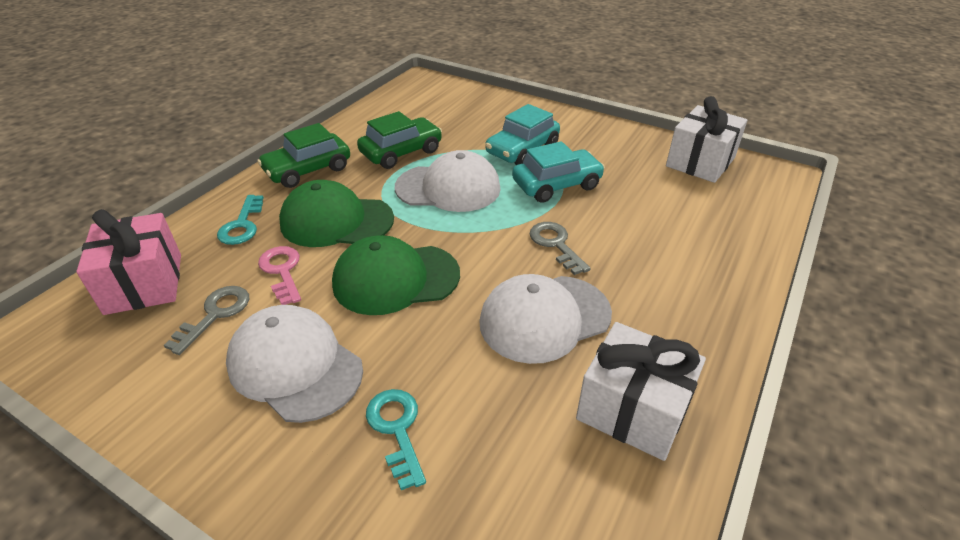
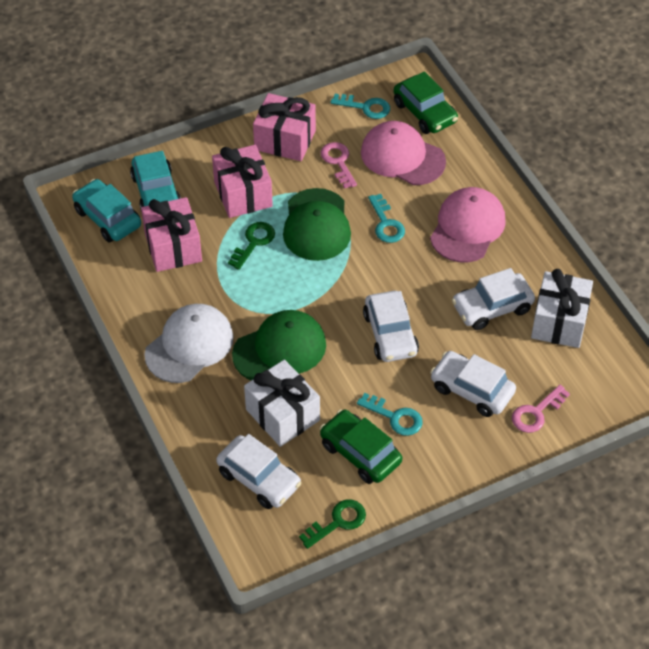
green key: none = 0 -> [228,222,275,270] [299,500,366,549] = 2
grey key: [164,286,249,355] [530,222,591,275] = 2 -> none = 0
pink cap: none = 0 -> [361,121,446,185] [430,187,506,263] = 2
pink gift: [76,209,181,315] = 1 -> [141,197,202,272] [212,145,273,218] [253,93,316,161] = 3
pink key: [258,246,301,305] = 1 -> [321,142,357,189] [512,385,570,433] = 2
turquoise key: [217,195,264,245] [366,389,426,490] = 2 -> [331,94,390,119] [357,393,423,436] [368,194,405,243] = 3
white cap: [226,305,363,423] [395,150,501,212] [479,274,612,364] = 3 -> [144,304,234,383] = 1
white car: none = 0 -> [216,434,301,509] [363,291,419,362] [430,351,516,417] [452,268,535,330] = 4

